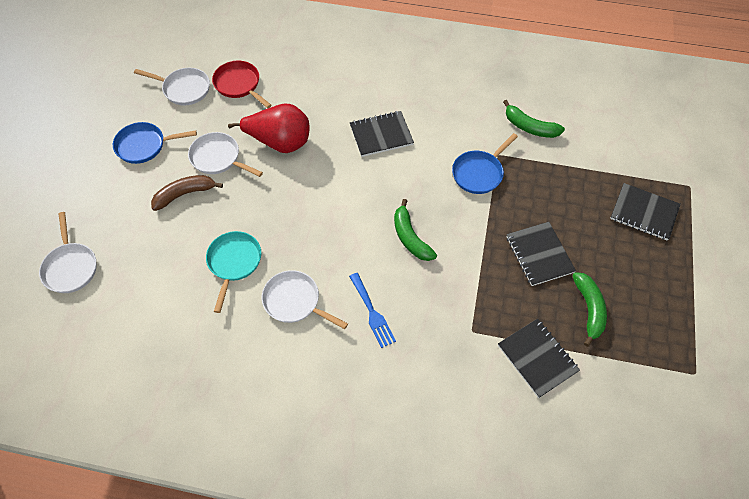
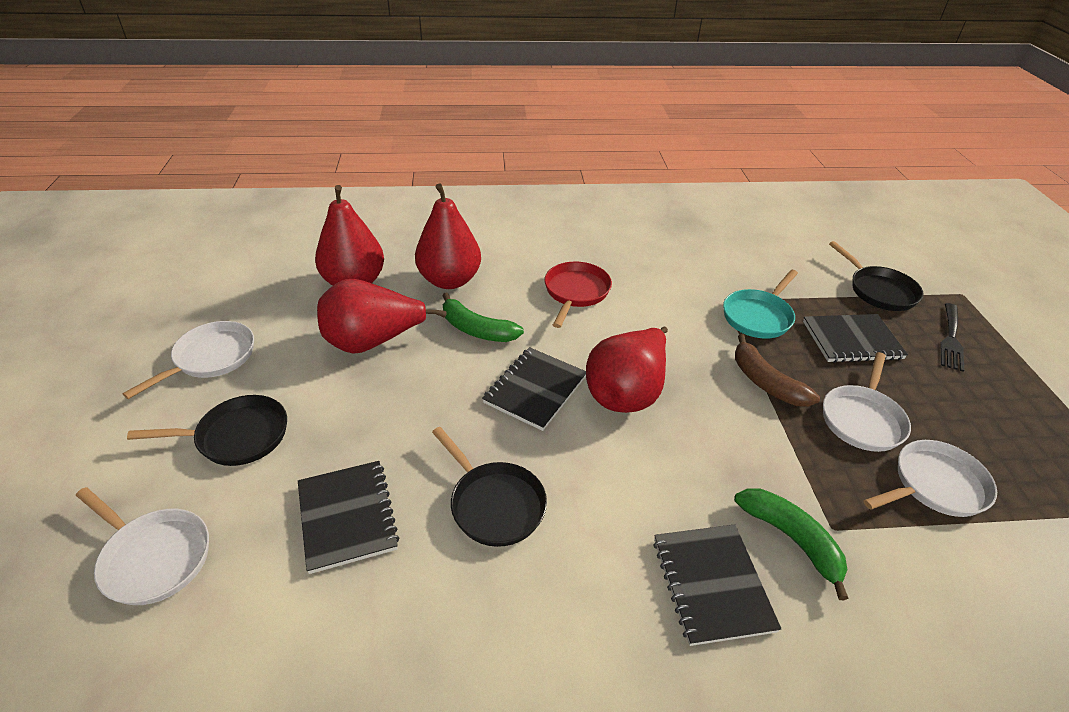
black fork: none = 0 -> [940,303,964,372] = 1
black pan: none = 0 -> [127,395,287,466] [432,427,547,547] [829,241,924,311] = 3
blue fork: [349,273,396,348] = 1 -> none = 0
blue pan: [113,122,197,164] [452,133,518,194] = 2 -> none = 0
green banana: [394,199,437,261] [503,100,565,138] [572,272,607,347] = 3 -> [442,292,524,342] [734,488,848,600] = 2
red pear: [228,104,310,153] = 1 -> [315,185,384,286] [317,279,447,354] [415,184,481,289] [586,327,668,413] = 4

